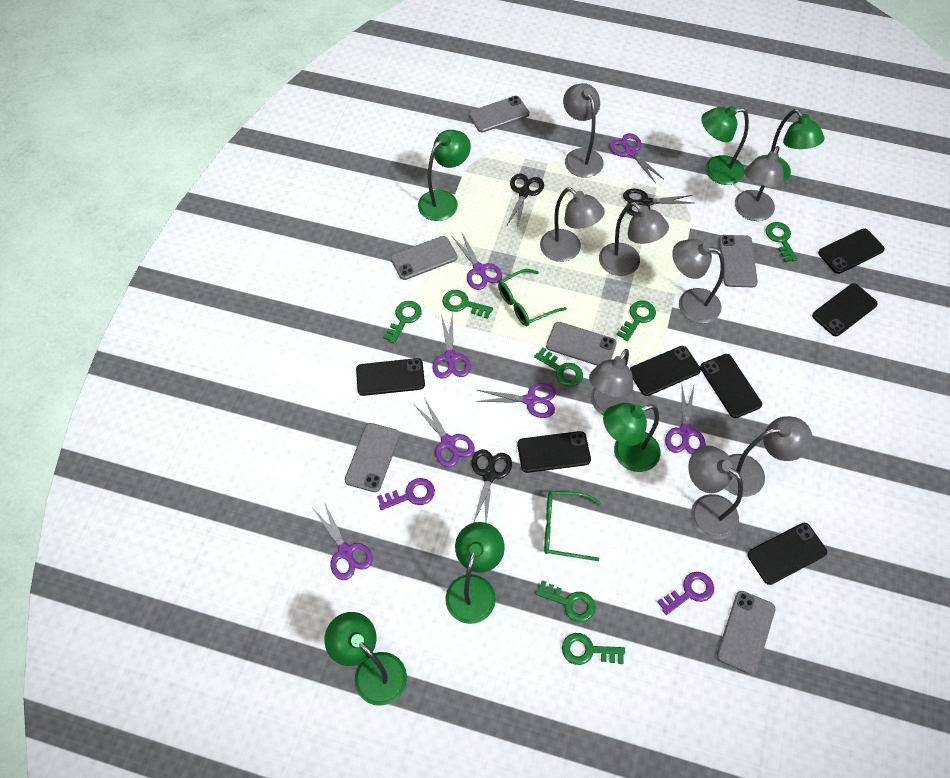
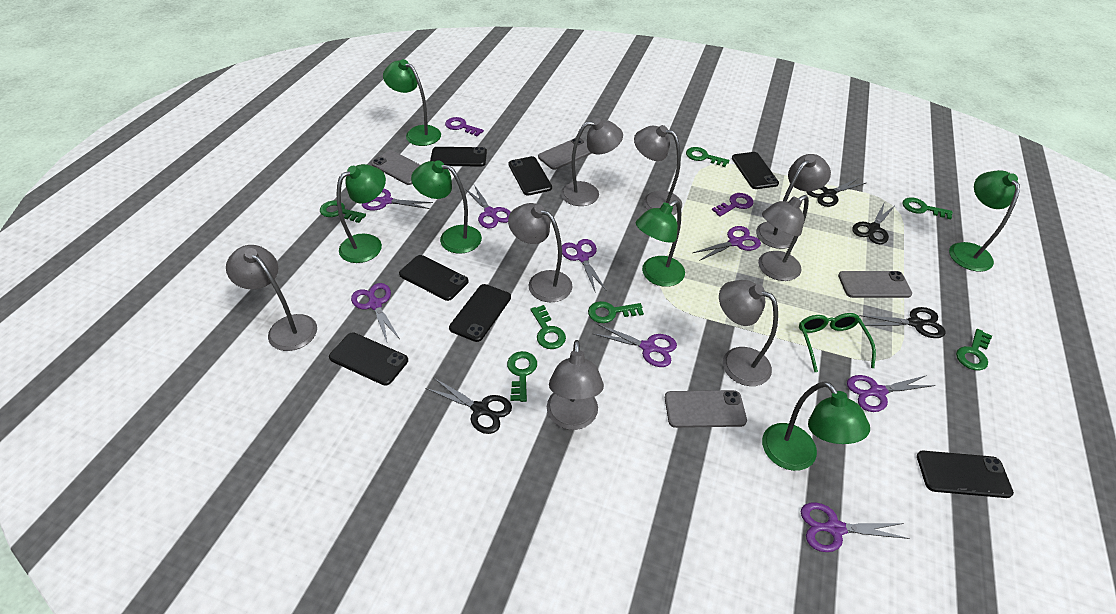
black scissors: [472,449,512,523] [506,173,544,228] [623,189,693,216] = 3 -> [425,378,512,434] [806,178,866,207] [852,203,894,244] [860,307,946,338] = 4
green glasses: [498,269,567,326] [544,491,601,561] = 2 -> [799,313,876,372] = 1
grey phone: [345,423,400,492] [391,236,458,280] [469,96,529,133] [546,322,617,366] [717,591,776,675] [719,235,758,287] = 6 -> [371,150,420,185] [538,138,592,170] [665,390,747,428] [838,271,912,298] = 4
purple scissors: [314,502,373,580] [415,398,475,468] [432,312,471,379] [452,233,502,290] [476,383,556,418] [609,133,663,182] [665,386,706,454] = 7 -> [351,283,400,342] [362,189,433,210] [464,185,511,229] [562,239,607,293] [592,324,677,367] [693,226,761,261] [801,502,910,552] [847,375,936,412] = 8

